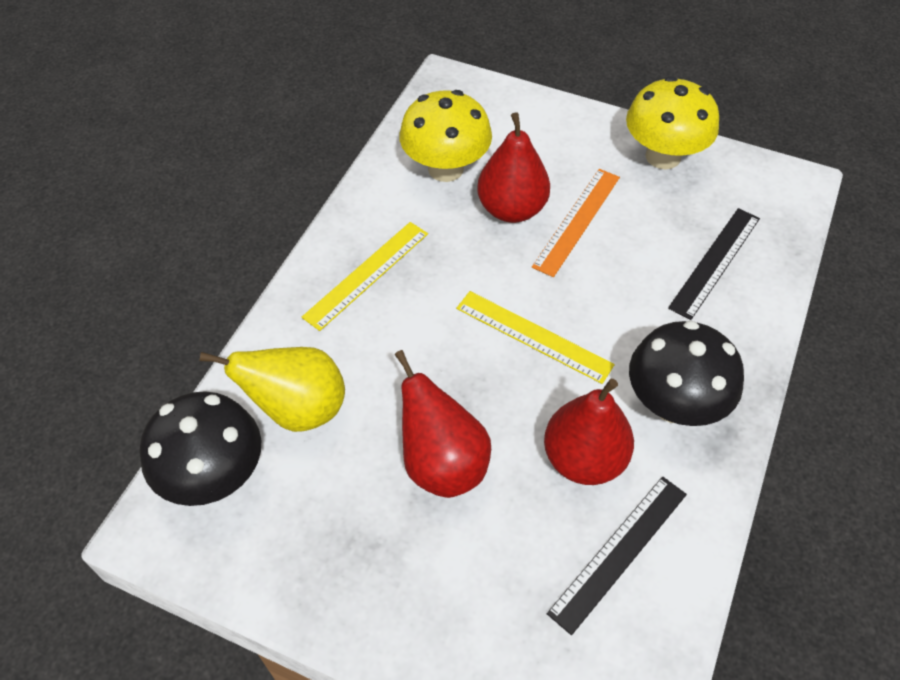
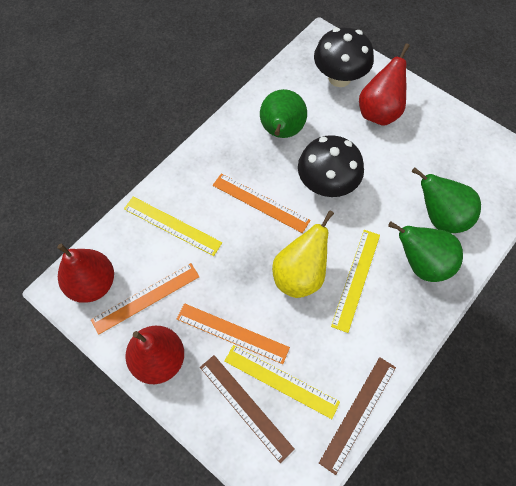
black ruler: [547,476,687,635] [668,208,760,320] = 2 -> none = 0
brown ruler: none = 0 -> [200,355,295,463] [319,357,396,475] = 2
green pear: none = 0 -> [260,89,307,138] [388,222,463,282] [412,167,481,233] = 3
orange ruler: [532,169,620,277] = 1 -> [91,263,200,335] [177,303,290,364] [213,174,311,233] = 3
yellow mushroom: [399,90,492,182] [626,76,719,169] = 2 -> none = 0
yellow ruler: [302,222,428,331] [456,291,615,384] = 2 -> [124,197,222,256] [224,345,340,419] [331,230,380,333] = 3

